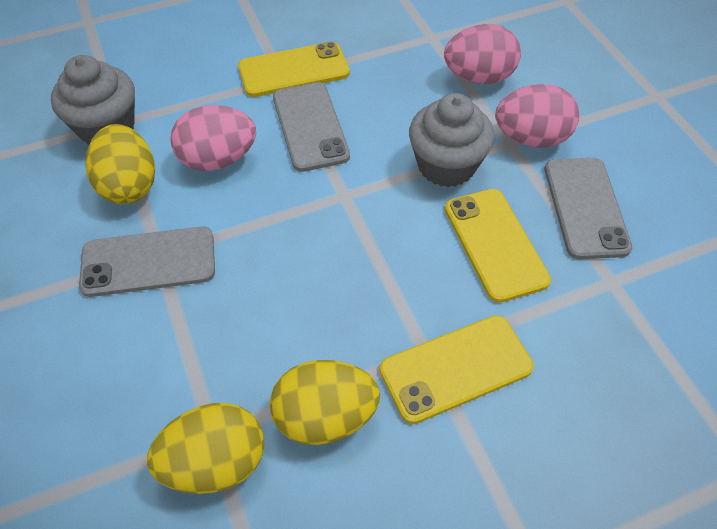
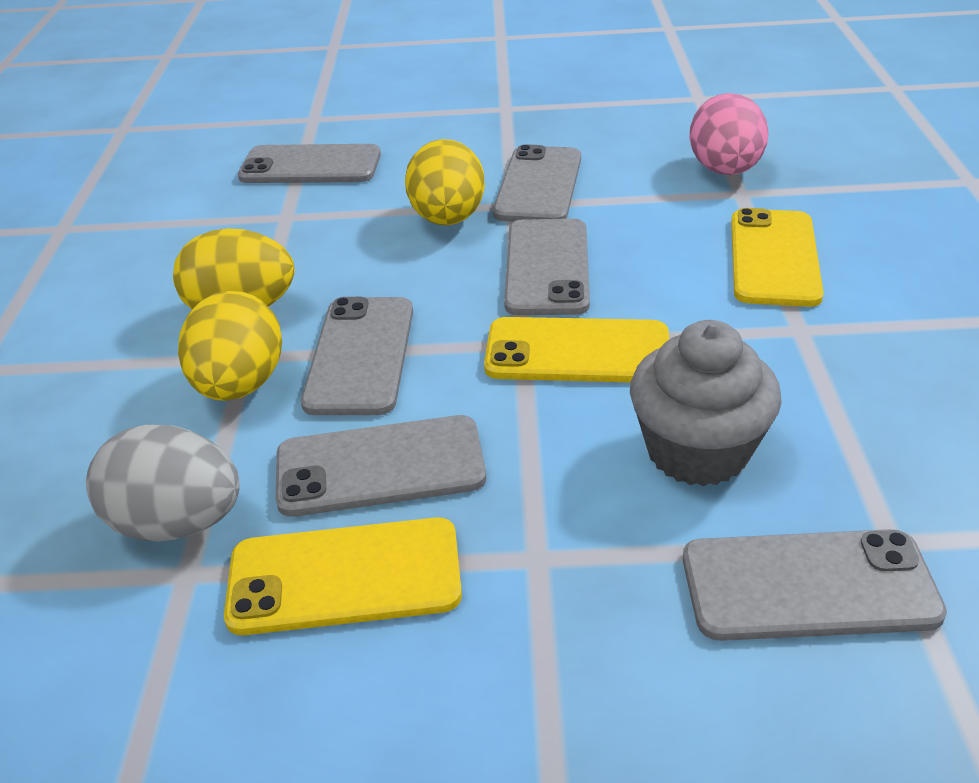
grey cupcake: [51,55,135,145] [409,93,494,187] = 2 -> [630,320,782,486] = 1
grey egg: none = 0 -> [86,425,240,542] = 1
grey phone: [79,226,215,297] [273,82,350,172] [544,158,632,259] = 3 -> [238,144,381,183] [275,415,486,517] [301,297,413,415] [493,144,581,222] [504,219,590,315] [683,529,947,641] = 6
pink egg: [170,105,256,171] [444,24,521,84] [495,84,579,148] = 3 -> [689,93,768,175] = 1

